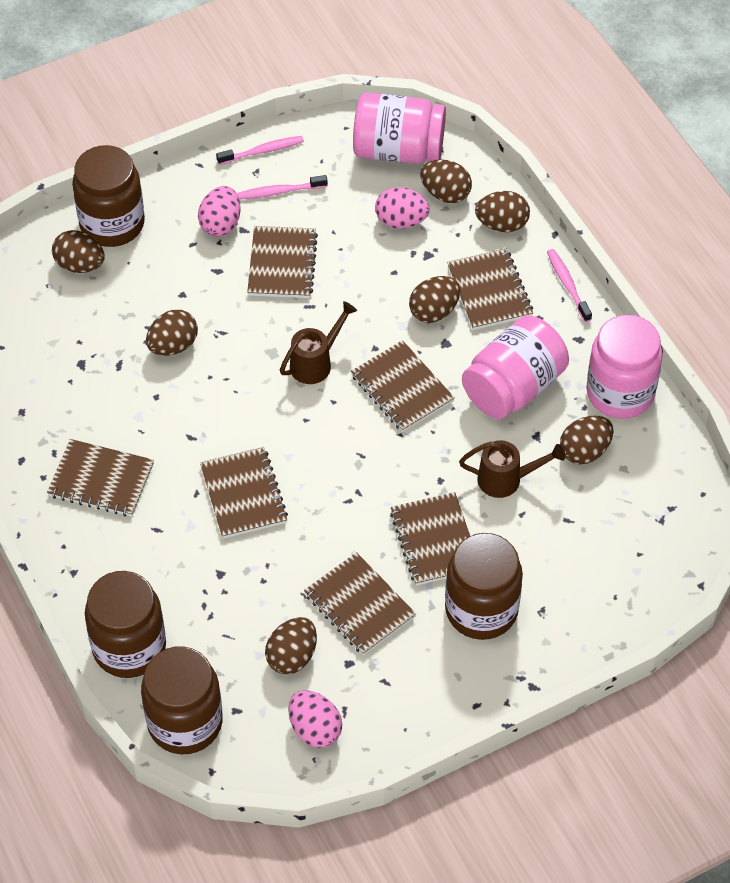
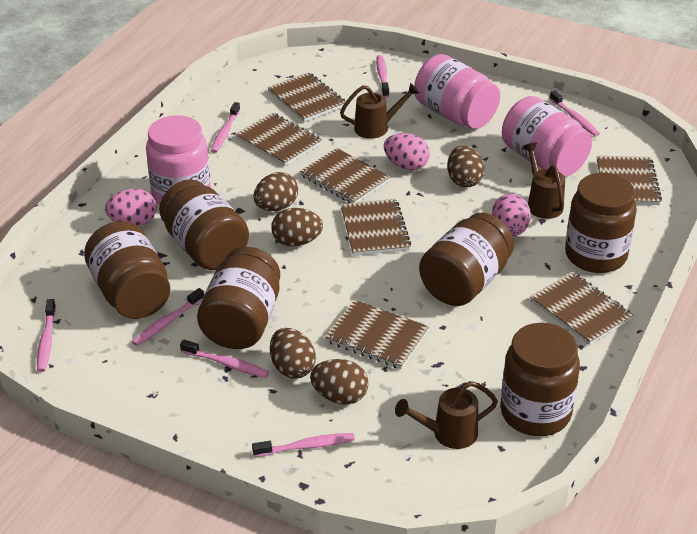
brown egg: [52,230,105,273] [146,310,198,356] [265,617,317,675] [409,276,460,323] [420,159,472,203] [475,191,530,232] [560,416,613,464] = 7 -> [253,172,298,211] [270,328,316,378] [271,208,323,247] [310,359,369,405] [447,145,484,188] = 5
brown jar: [72,145,145,247] [85,571,166,678] [141,646,223,754] [445,533,523,640] = 4 -> [84,221,170,319] [159,179,249,270] [197,247,280,349] [419,213,514,306] [500,323,580,436] [565,173,637,273] = 6
brown watering can: [280,301,357,384] [459,440,565,498] = 2 -> [340,83,419,139] [395,381,498,449] [523,143,565,219] = 3
pink toothbrush: [216,136,304,165] [237,175,328,199] [547,249,592,322] = 3 -> [37,299,56,372] [132,288,204,346] [180,339,269,378] [211,102,240,153] [252,433,355,457] [376,55,389,98] [549,90,600,136] = 7

